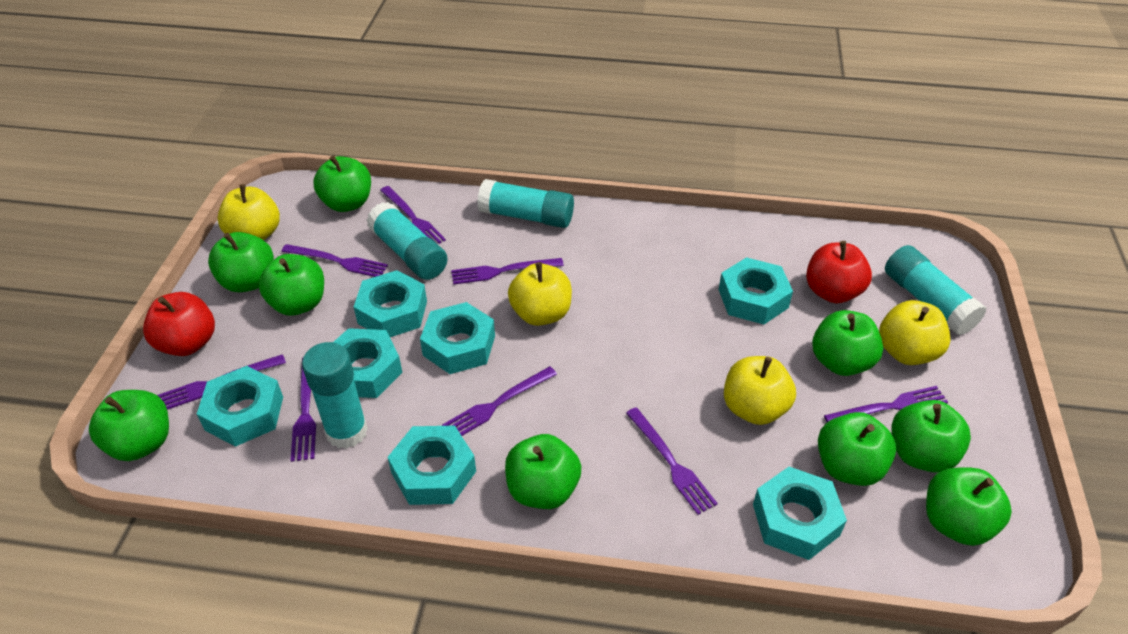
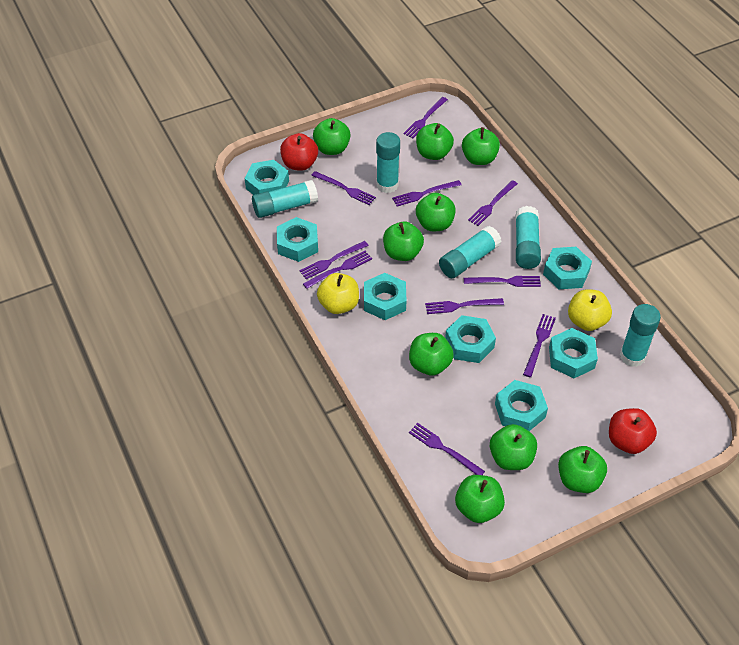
purple fork: [158,354,286,410] [281,244,388,277] [291,358,316,462] [380,186,446,244] [442,366,557,436] [451,258,564,285] [626,407,718,515] [824,386,948,422] = 8 -> [299,241,369,279] [303,251,372,289] [311,171,376,205] [392,180,461,207] [403,97,448,138] [409,423,485,475] [425,298,504,314] [464,276,541,287] [468,180,518,226] [523,314,556,377] = 10
turquoise glue stick: [302,342,368,449] [367,202,448,280] [477,179,574,228] [885,245,986,336] = 4 -> [252,180,318,218] [376,132,400,193] [439,226,502,278] [515,206,541,269] [620,304,661,367] = 5
yellow apple: [218,184,280,240] [508,262,572,326] [724,356,796,425] [879,300,951,365] = 4 -> [317,273,359,314] [568,289,612,331] = 2

